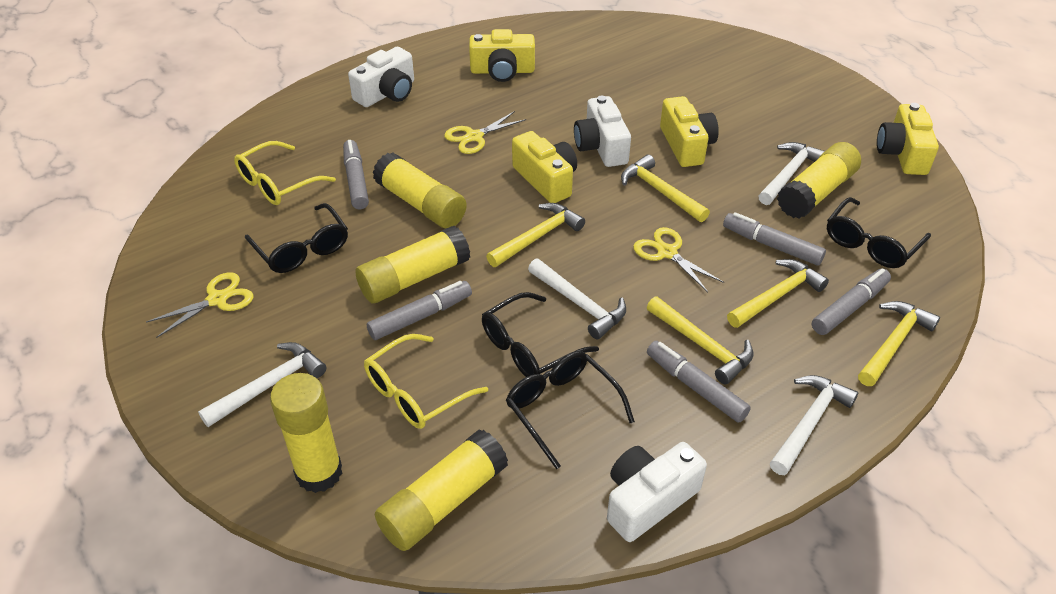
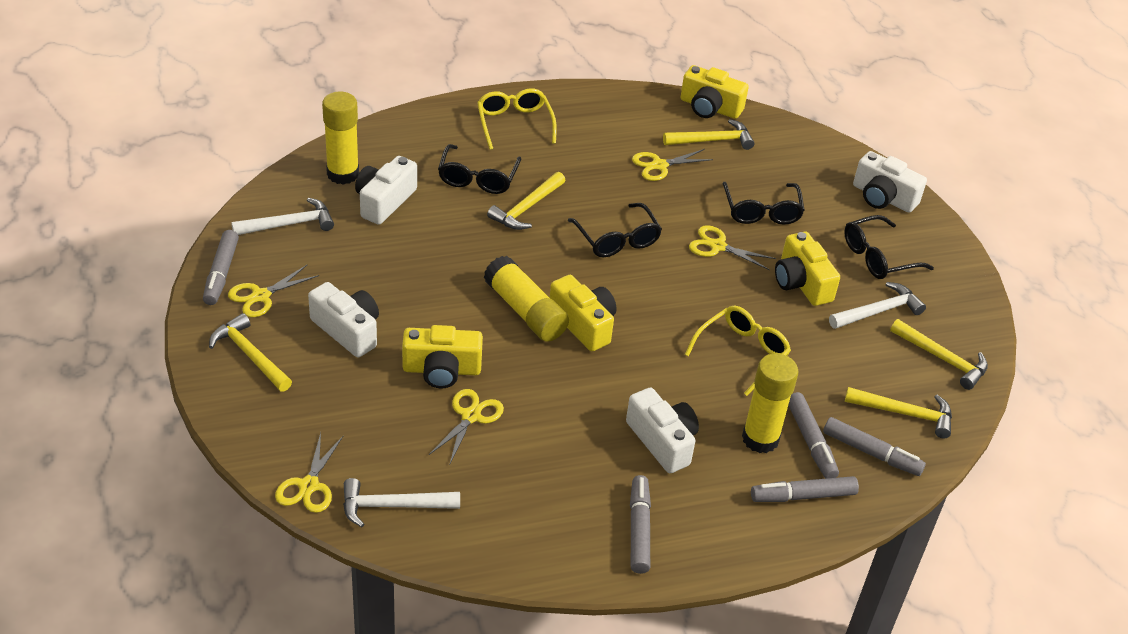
white camera: [348,47,414,107] [574,96,631,167] [607,442,707,542] = 3 -> [308,282,379,357] [355,156,417,225] [626,387,699,473] [853,151,927,213] = 4
white hammer: [198,342,326,427] [528,259,626,339] [758,142,825,205] [770,375,858,475] = 4 -> [231,198,334,235] [343,478,460,527] [829,282,926,329] = 3
yellow glue stick: [270,373,342,493] [355,225,470,303] [373,153,467,229] [375,430,508,551] [777,142,861,219] = 5 -> [322,91,359,185] [484,256,569,342] [742,353,798,453] = 3
yellow scissors: [146,272,254,338] [444,111,527,154] [633,227,724,292] = 3 -> [228,265,319,317] [275,433,343,513] [429,389,504,463] [632,149,713,181] [689,225,776,270] = 5

